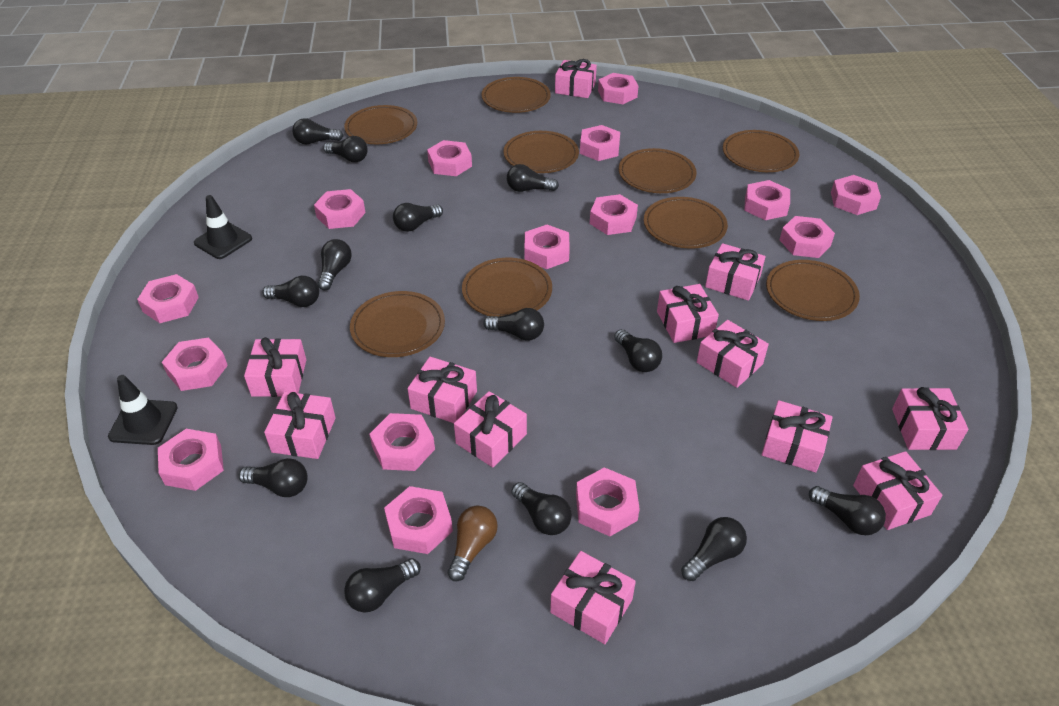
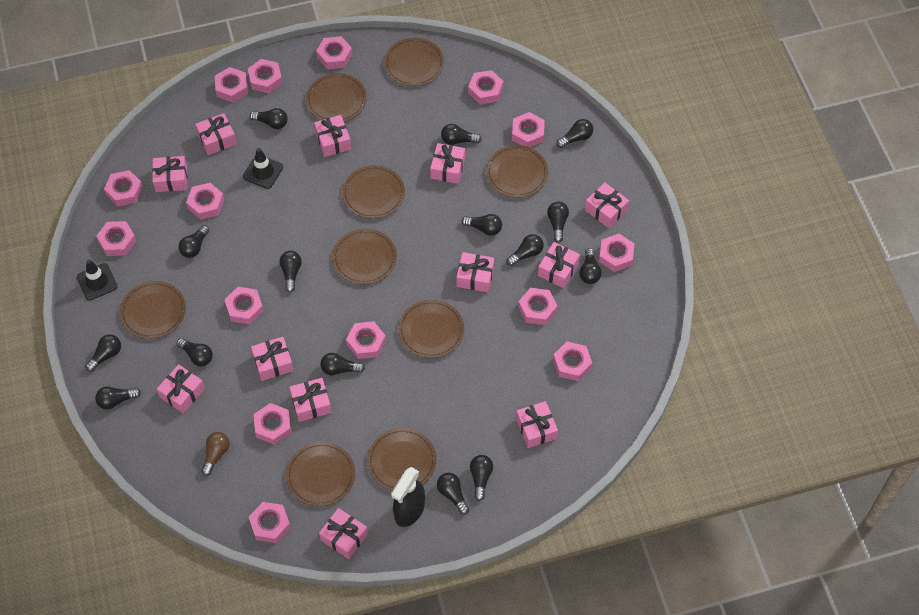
black light bulb: [239,458,308,497] [262,276,319,307] [292,118,344,144] [317,239,352,290] [323,136,368,162] [344,558,421,613] [393,203,443,232] [483,308,544,340] [507,164,559,192] [511,482,572,535] [614,329,662,372] [681,517,747,581] [809,486,886,535] = 13 -> [85,334,121,372] [95,386,141,410] [177,338,213,366] [179,225,209,258] [249,108,288,129] [280,251,302,293] [321,353,365,376] [437,473,469,515] [441,124,482,145] [462,214,502,236] [470,455,493,501] [506,234,544,266] [547,202,569,243] [556,119,593,148] [579,248,602,284] = 15
black spray bottle: none = 0 -> [391,467,425,527] = 1

